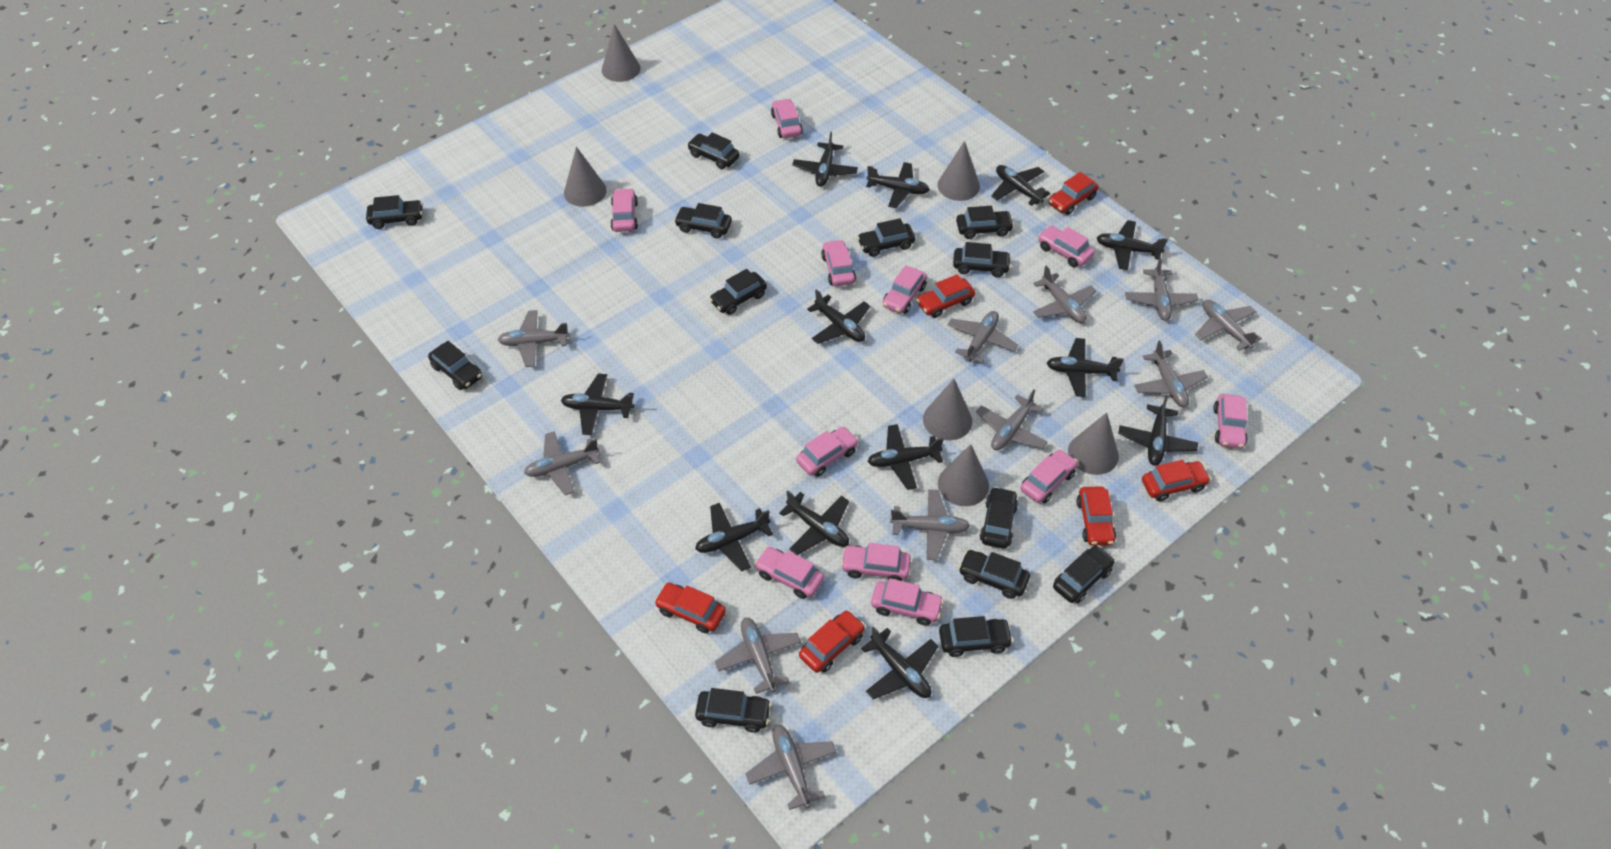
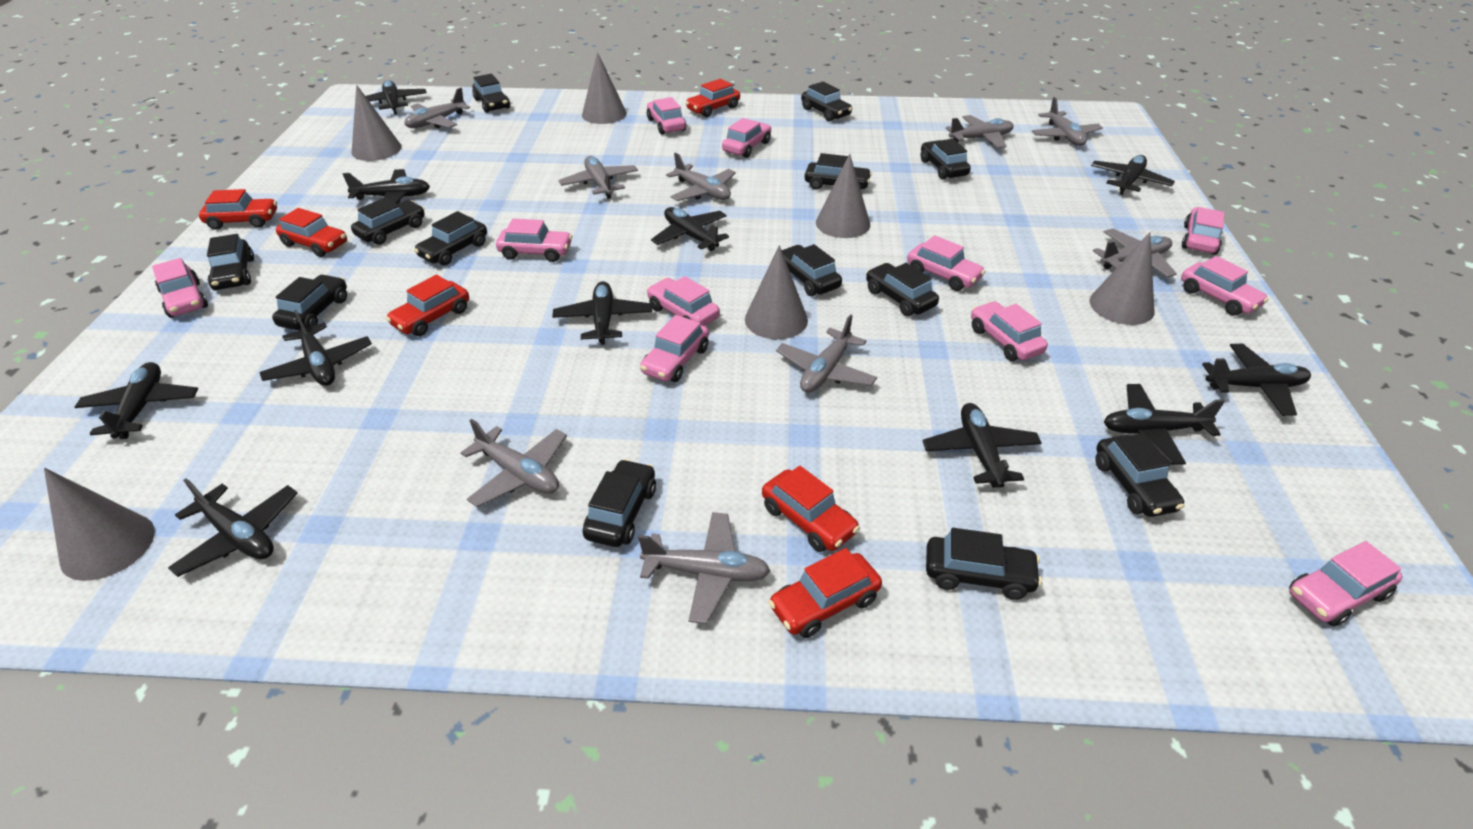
black plane: [561,373,634,435] [695,503,773,571] [779,491,849,555] [792,132,858,187] [807,289,870,344] [861,626,939,699] [866,162,930,208] [867,424,944,490] [991,165,1050,206] [1047,338,1124,397] [1097,220,1168,270] [1118,395,1198,466] = 12 -> [75,362,198,439] [168,478,298,577] [259,310,372,386] [343,169,430,204] [366,80,427,115] [552,281,652,345] [651,207,729,251] [923,403,1042,488] [1091,155,1175,195] [1104,384,1225,465] [1202,344,1311,416] = 11
grey plane: [498,310,570,367] [524,431,600,495] [715,618,801,694] [746,725,837,810] [890,489,970,560] [947,311,1018,363] [976,390,1048,451] [1033,266,1096,323] [1125,257,1198,321] [1134,340,1208,407] [1195,300,1262,351] = 11 -> [405,88,470,128] [461,419,567,507] [559,156,638,199] [638,512,770,624] [666,152,736,201] [776,314,877,393] [946,115,1013,148] [1032,97,1103,146] [1093,228,1177,277] = 9

